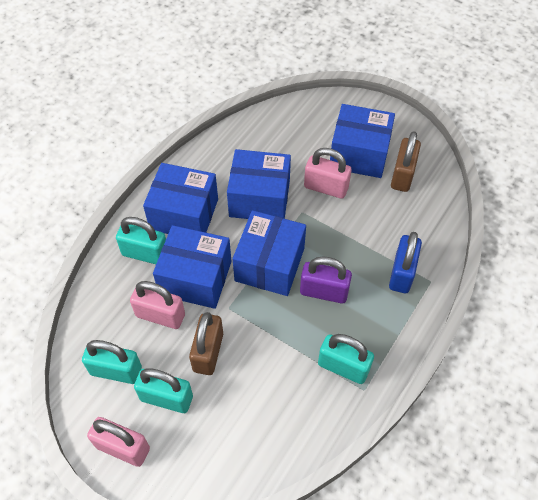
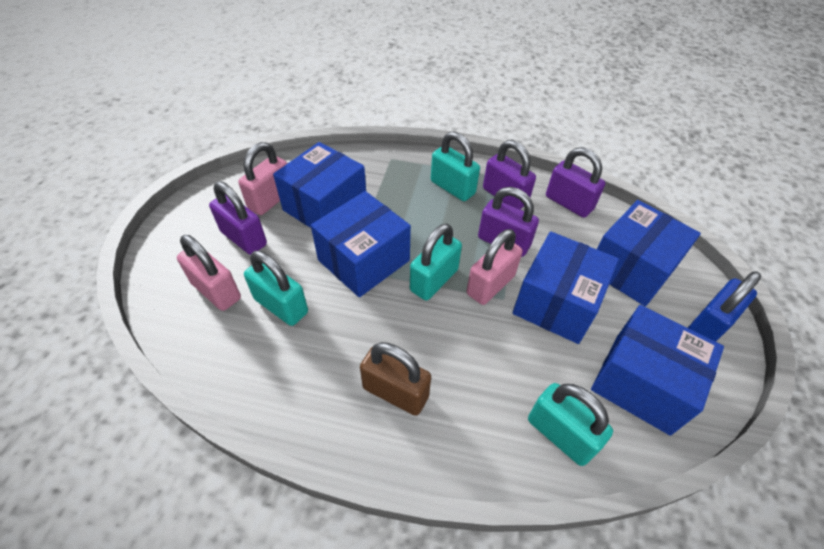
brown padlock: [189,312,223,375] [391,131,421,192] = 2 -> [360,342,431,416] = 1
purple padlock: [300,256,352,304] = 1 -> [209,181,267,255] [478,187,539,257] [483,140,536,209] [546,147,605,218] = 4

